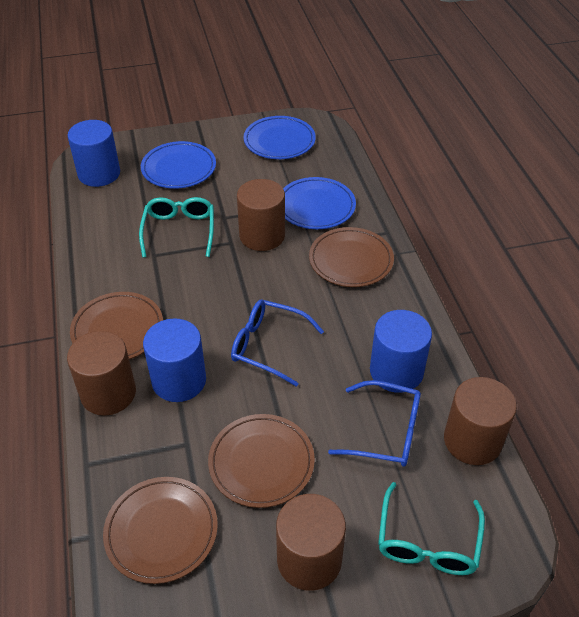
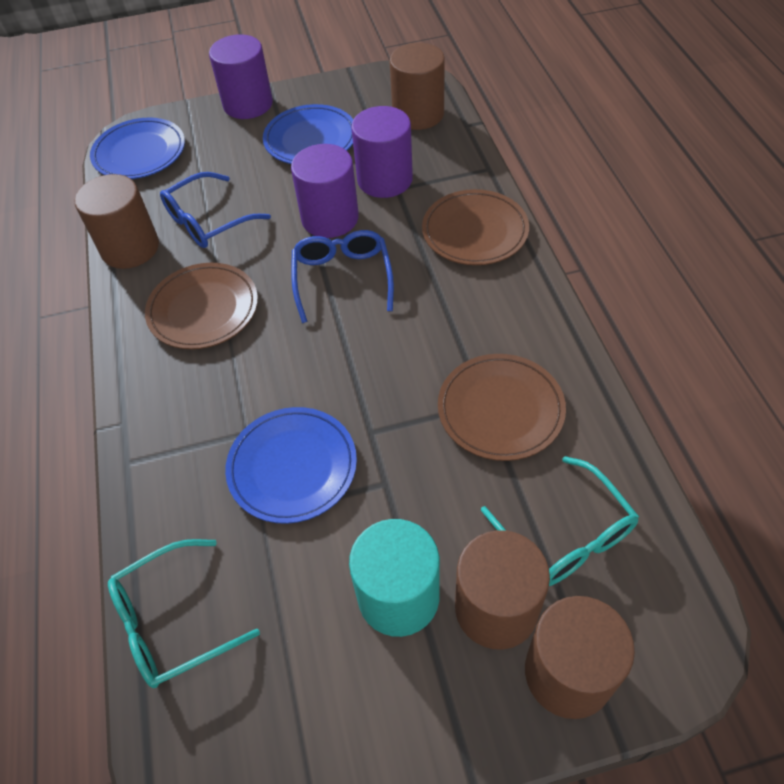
blue cylinder: [68,120,120,187] [143,318,206,402] [370,310,432,393] = 3 -> none = 0
brown plate: [70,292,163,359] [103,477,218,584] [208,414,315,508] [309,227,394,287] = 4 -> [145,263,258,349] [422,189,529,265] [438,354,566,461] = 3
purple cylinder: none = 0 -> [209,34,273,119] [291,144,359,238] [351,106,413,198] = 3
turquoise cylinder: none = 0 -> [349,519,440,637] = 1

